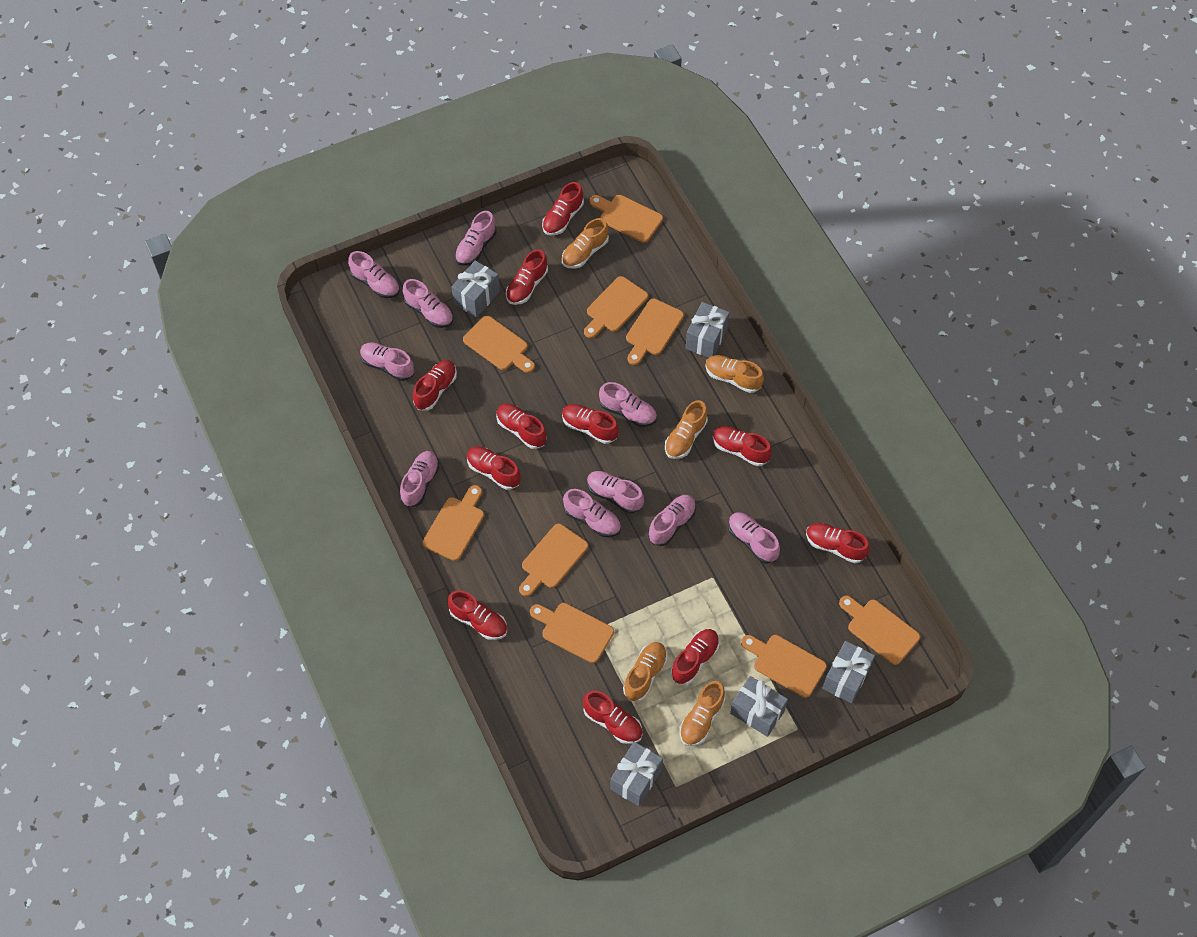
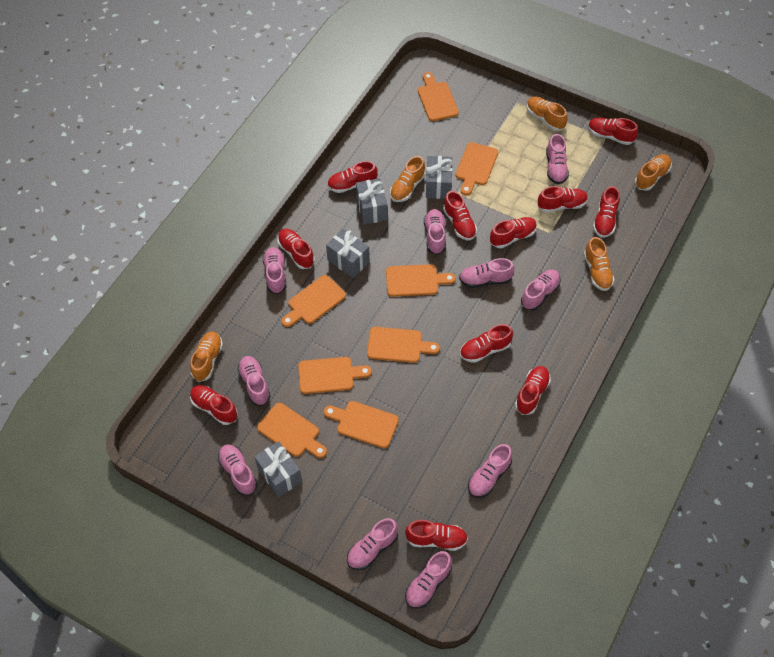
grey gift: [452,260,500,318] [610,742,663,806] [686,302,729,358] [730,676,788,737] [822,641,875,704] = 5 -> [254,441,302,497] [326,229,370,278] [356,178,388,225] [426,156,453,199] = 4
orange cutting board: [423,485,484,561] [463,316,535,373] [519,524,588,597] [530,603,614,663] [584,276,648,338] [590,195,663,243] [626,299,684,365] [741,635,827,698] [839,596,920,665] = 9 -> [257,403,327,458] [281,275,346,327] [298,357,372,394] [324,401,399,448] [367,327,440,363] [386,264,456,297] [418,72,459,121] [455,142,498,195] = 8

